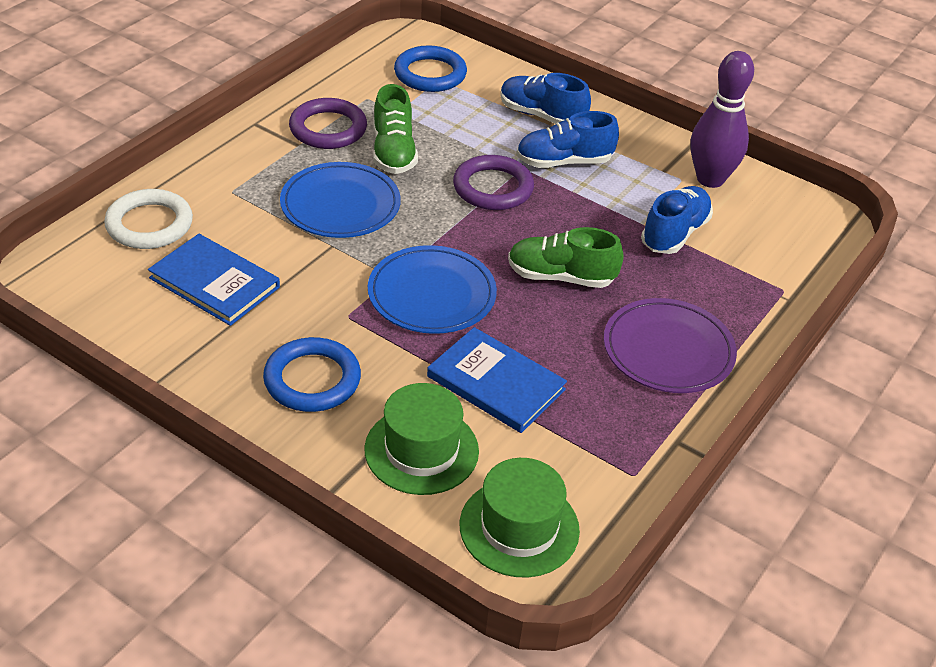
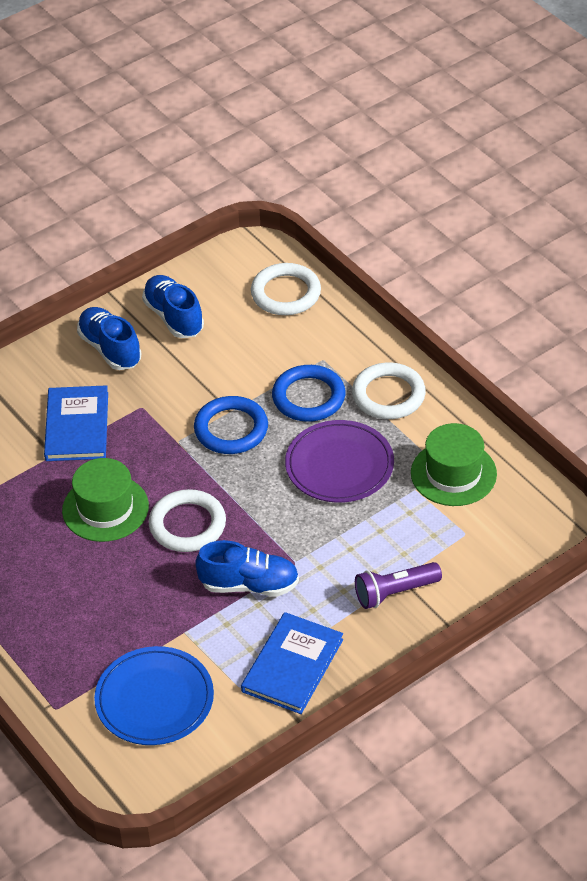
blue plate: [280,162,401,238] [368,245,497,334] = 2 -> [94,646,214,745] = 1
green shoe: [373,84,418,174] [508,227,624,288] = 2 -> none = 0
purple bowling pin: [690,51,754,188] = 1 -> none = 0
purple flashlight: none = 0 -> [355,562,442,609] = 1
purple ring: [289,98,367,149] [453,155,534,210] = 2 -> none = 0
white ring: [104,189,193,249] = 1 -> [149,489,226,552] [251,263,321,315] [352,362,426,419] = 3

